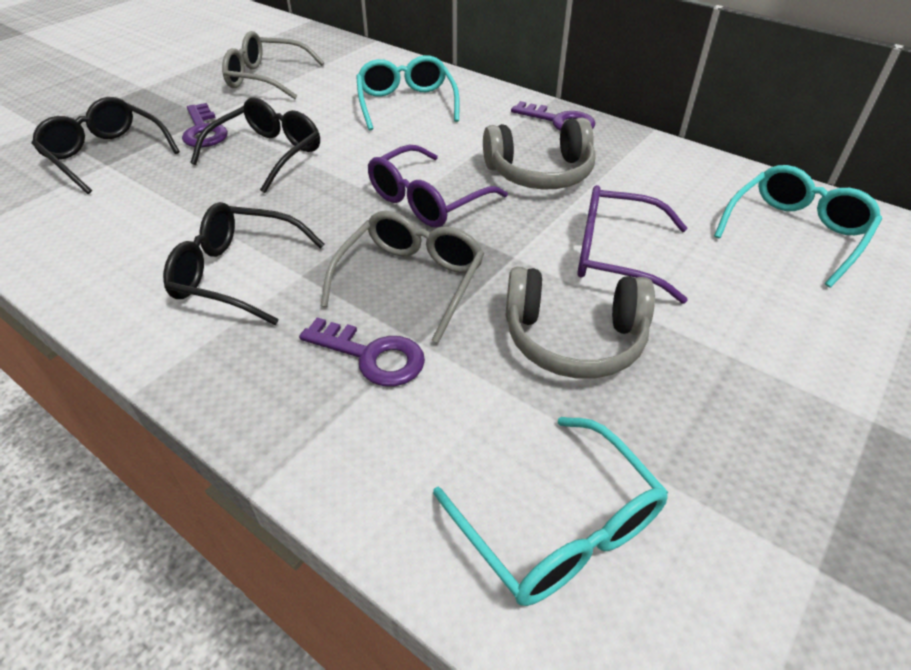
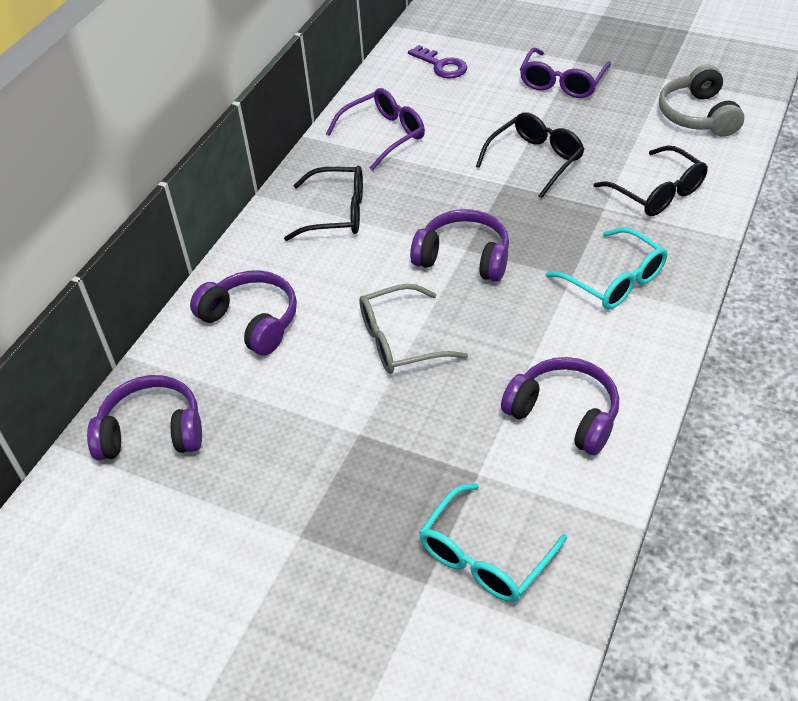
grey glasses: [222,31,324,99] [321,211,484,343] = 2 -> [359,284,468,374] = 1
grey headphones: [483,118,596,189] [505,267,655,379] = 2 -> [659,65,744,137] = 1
purple headphones: none = 0 -> [87,375,202,460] [190,270,297,355] [410,209,509,282] [501,357,619,455] = 4
purple key: [182,103,228,147] [299,318,425,387] [511,101,595,131] = 3 -> [408,45,467,78] = 1
turquoise glasses: [356,55,460,130] [433,417,668,606] [714,165,882,287] = 3 -> [419,483,567,602] [546,227,667,309] = 2

